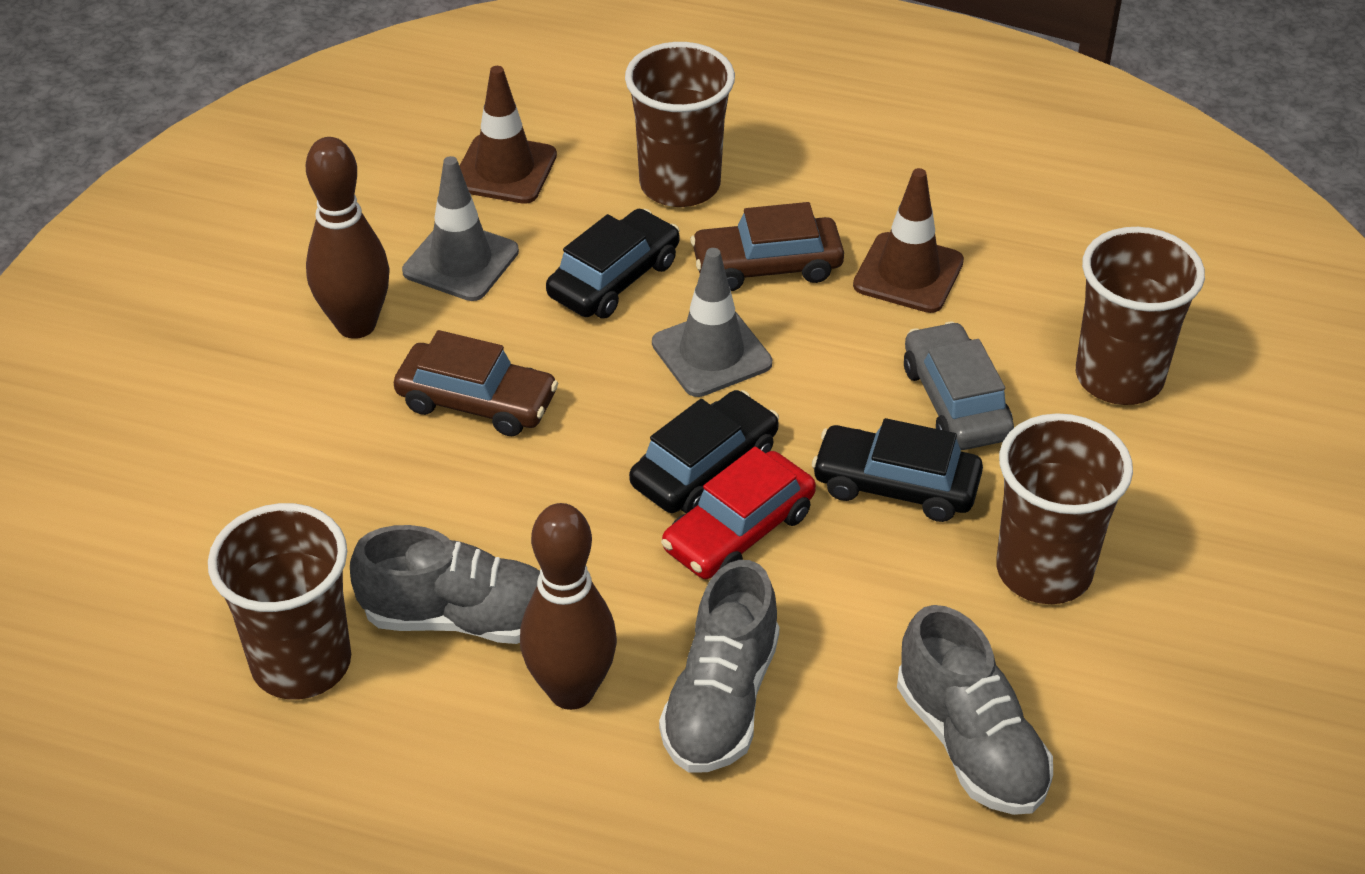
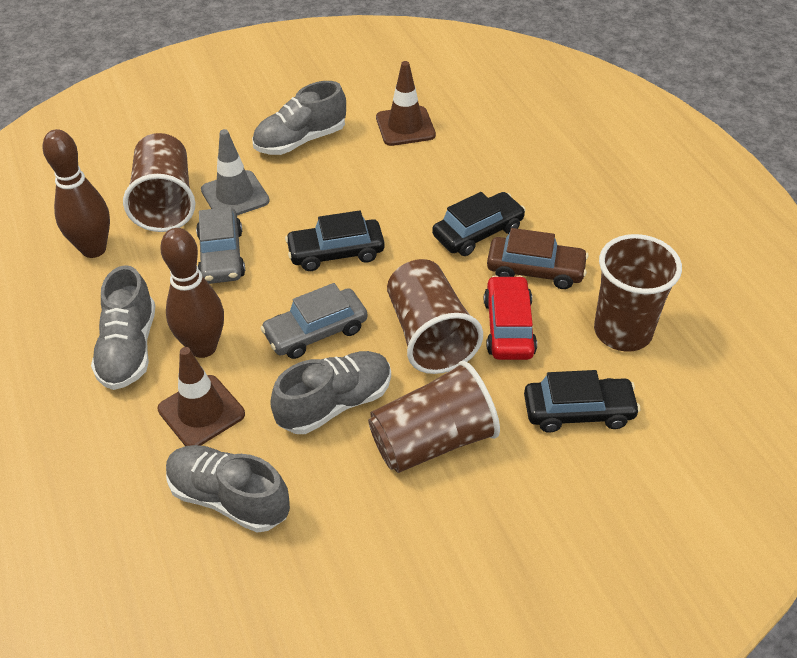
brown car: [394,330,558,436] [690,202,844,291] = 2 -> [487,228,589,289] = 1
grey car: [904,321,1014,450] = 1 -> [196,207,245,284] [261,283,367,359] = 2
grey shoe: [350,525,540,644] [659,560,780,773] [897,605,1053,815] = 3 -> [91,265,155,390] [166,445,290,533] [252,81,346,155] [270,351,391,434] = 4
grey traffic cone: [402,156,519,301] [652,248,772,397] = 2 -> [201,129,270,215] = 1

